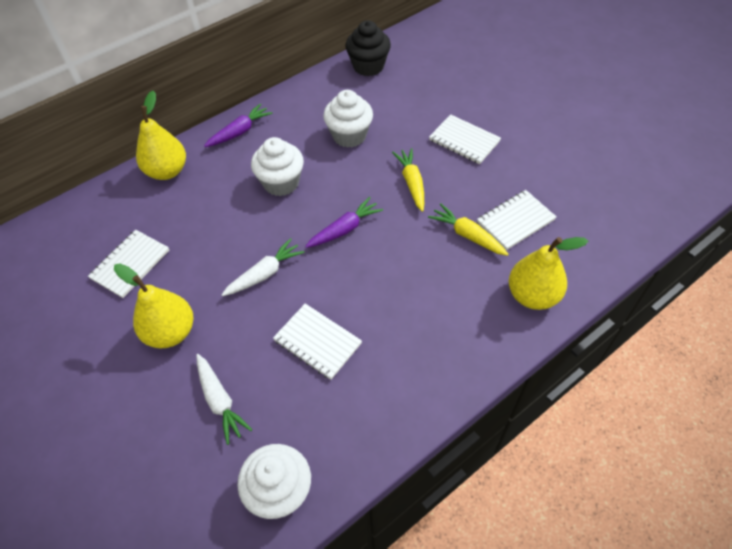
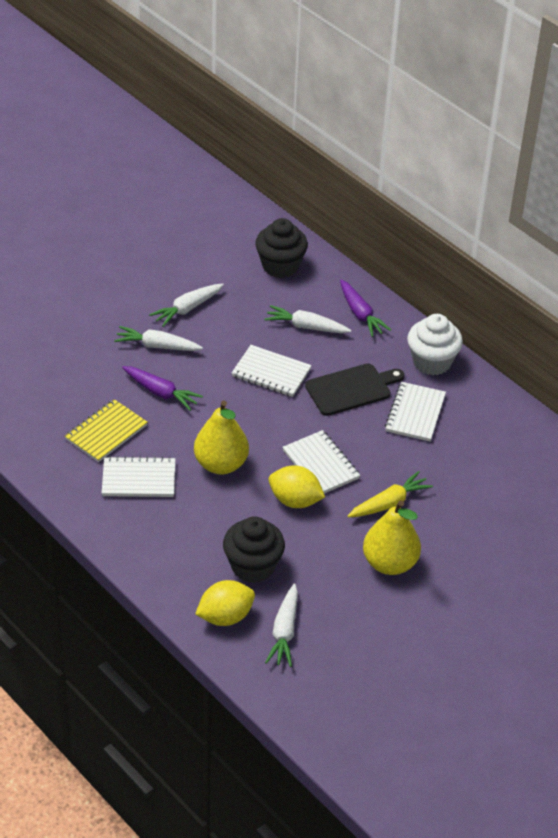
black cupcake: [345,20,391,76] = 1 -> [223,516,285,583] [255,218,308,278] = 2
black cutting board: none = 0 -> [305,363,404,416] = 1
white carrot: [196,354,253,445] [221,238,304,296] = 2 -> [114,326,203,351] [149,284,224,327] [264,305,351,333] [265,584,298,667] = 4
white cupcake: [237,444,311,519] [251,137,304,196] [323,90,373,148] = 3 -> [407,314,463,375] = 1
yellow carrot: [392,148,424,212] [428,204,509,256] = 2 -> [348,471,433,517] = 1
yellow lemon: none = 0 -> [195,580,255,626] [269,465,325,508] = 2
yellow notebook: none = 0 -> [65,399,148,462] = 1
yellow pear: [114,263,193,349] [136,91,186,180] [509,237,588,310] = 3 -> [194,401,249,474] [363,500,421,575] = 2

